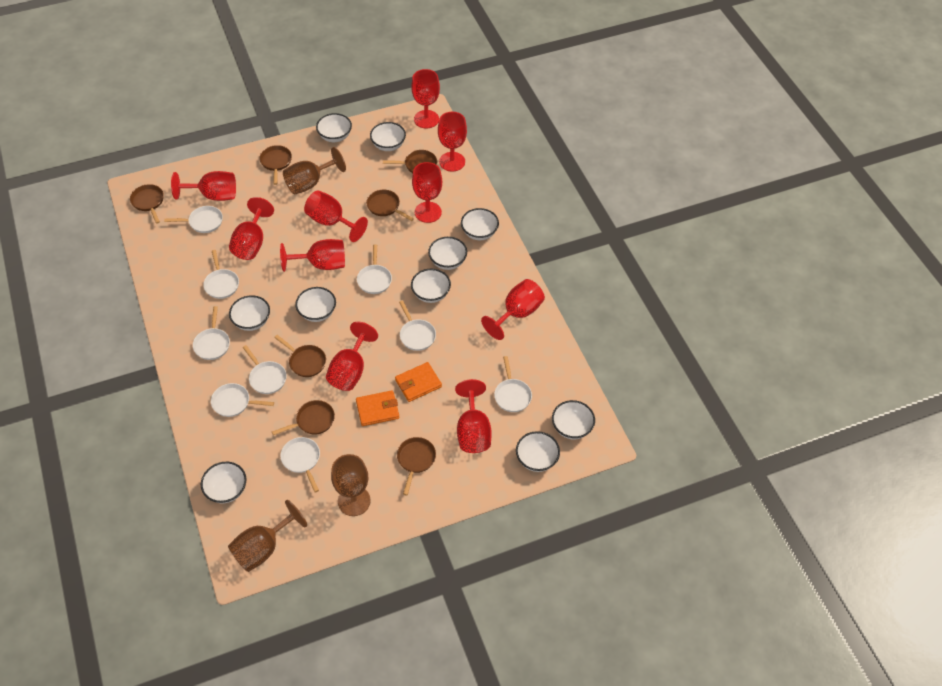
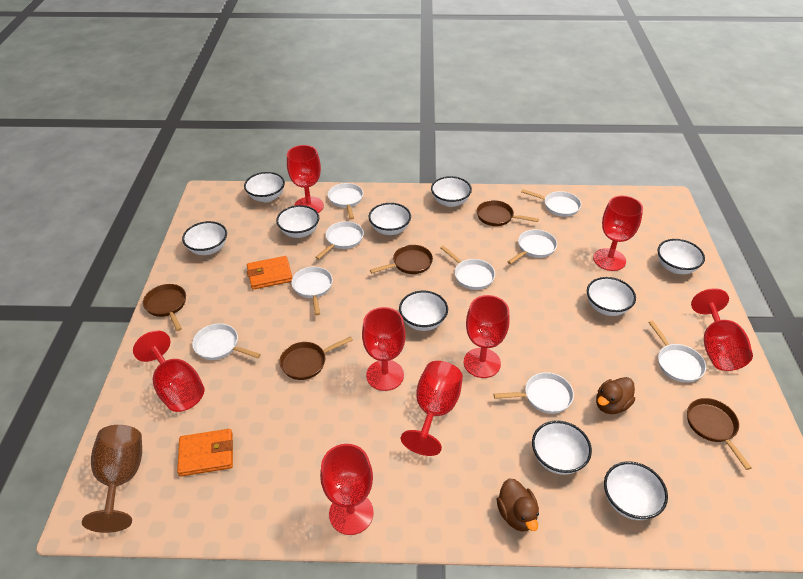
brown duck: none = 0 -> [497,479,539,532] [596,377,635,414] = 2
brown goblet: [228,500,307,572] [283,147,346,194] [331,454,371,516] = 3 -> [82,425,142,533] = 1
brown pan: [130,184,164,224] [259,145,292,185] [272,400,335,435] [274,335,326,377] [366,189,414,221] [383,150,437,173] [397,437,436,495] = 7 -> [143,284,186,331] [279,336,353,380] [370,245,433,274] [477,200,539,226] [687,398,752,470] = 5
red goblet: [171,171,236,201] [229,197,274,260] [280,239,345,272] [304,190,368,242] [326,322,378,391] [411,69,440,129] [412,162,442,223] [438,112,467,172] [455,379,492,453] [481,279,545,340] = 10 -> [133,330,204,412] [287,145,324,213] [320,444,374,535] [362,307,406,391] [401,361,463,456] [464,295,509,378] [593,196,643,271] [691,288,753,371] = 8

